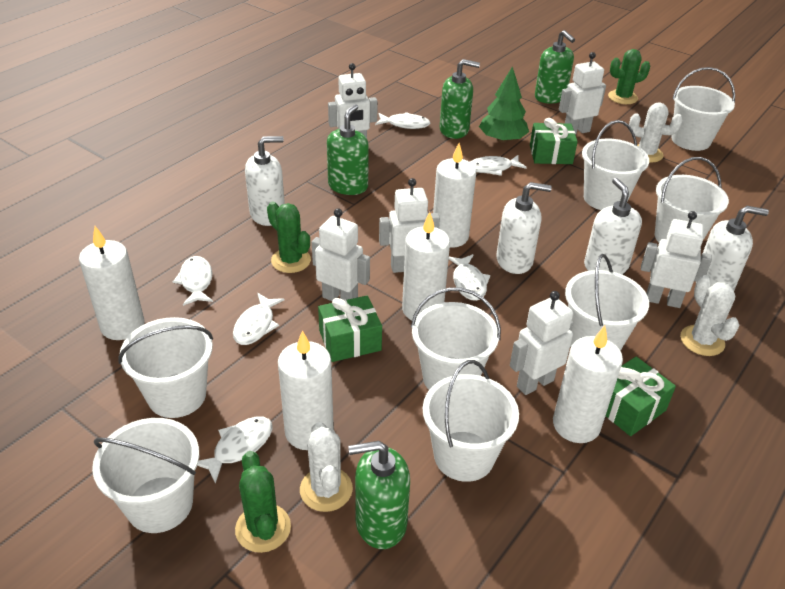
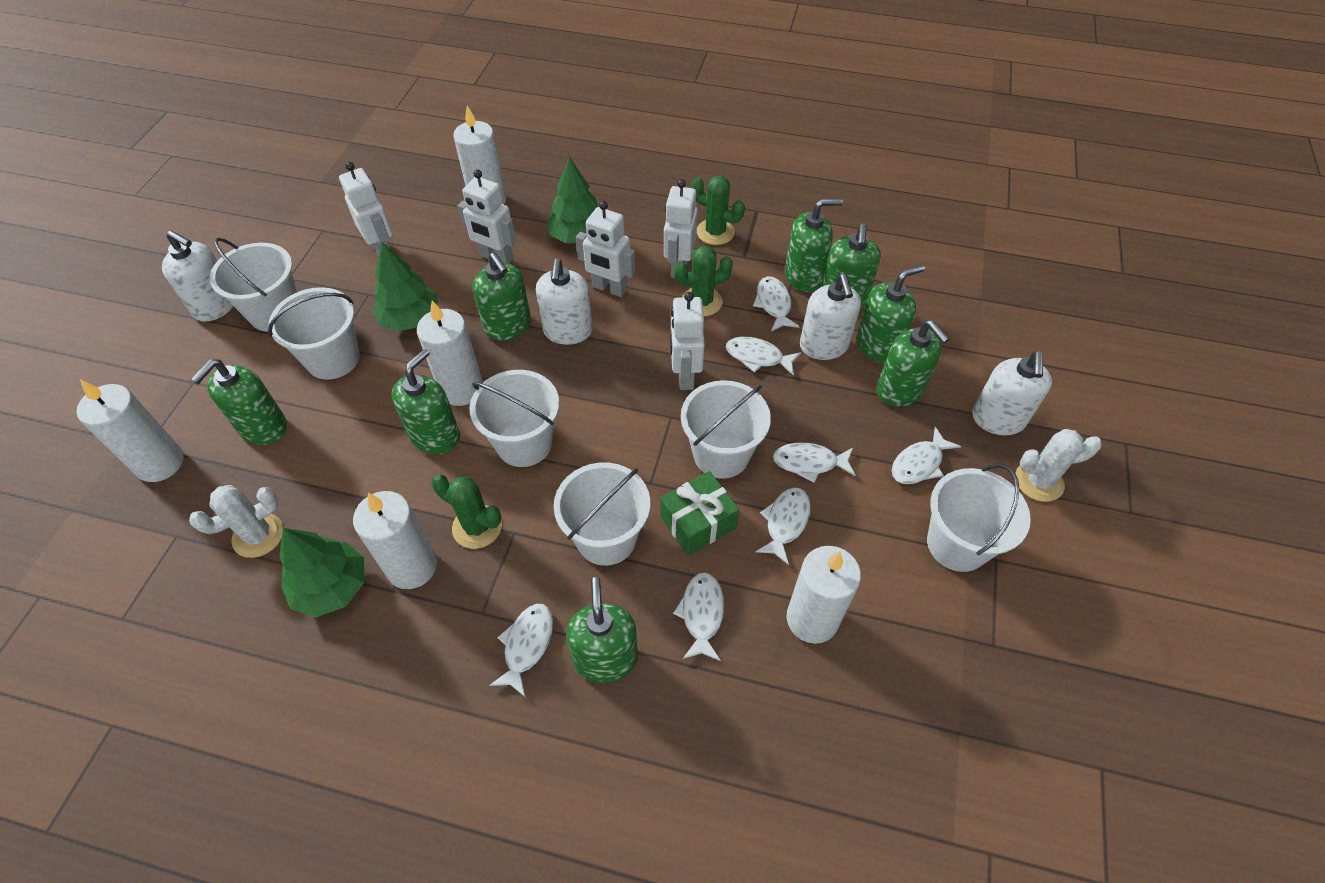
green gift: [318,296,382,362] [530,118,578,164] [606,356,676,436] = 3 -> [660,471,739,556] = 1
green soap dispenser: [327,104,369,195] [348,441,410,549] [440,59,480,139] [535,30,575,104] = 4 -> [191,359,287,445] [391,349,460,454] [473,252,531,341] [566,577,638,683] [785,198,843,292] [821,224,881,307] [857,265,925,363] [877,320,949,407] = 8
green tree: [479,66,529,143] = 1 -> [279,528,364,617] [372,242,438,331] [547,157,598,244] = 3
white bucket: [92,418,199,533] [118,317,213,418] [411,287,501,390] [423,360,519,482] [565,254,649,351] [582,120,649,210] [655,157,729,242] [671,67,735,151] = 8 -> [210,237,297,332] [268,287,360,380] [469,370,559,467] [554,463,650,566] [681,380,771,479] [927,464,1031,572] = 6
white cactus: [300,422,353,512] [629,103,683,163] [680,275,740,356] = 3 -> [189,485,283,558] [1015,429,1102,502] = 2
white fish: [173,256,213,306] [197,417,273,484] [233,293,285,345] [375,112,430,129] [449,254,490,301] [470,155,527,176] = 6 -> [489,604,553,697] [673,572,724,661] [726,337,801,376] [753,276,799,331] [755,488,811,565] [773,442,855,483] [892,426,961,484] = 7
white robot: [312,208,370,301] [328,63,378,138] [379,178,440,273] [510,291,573,395] [559,52,606,135] [641,211,712,308] = 6 -> [339,162,392,256] [458,170,516,264] [576,201,635,297] [664,179,698,278] [670,292,705,390] = 5

